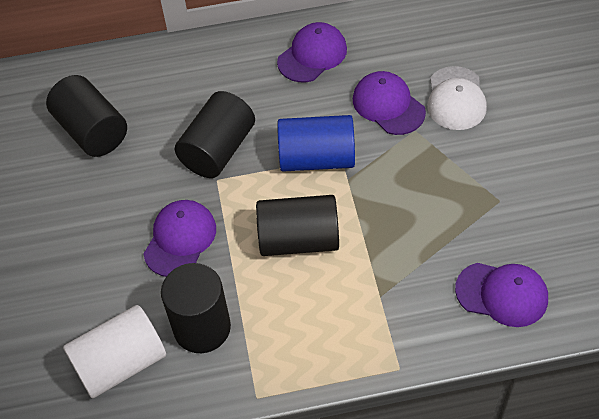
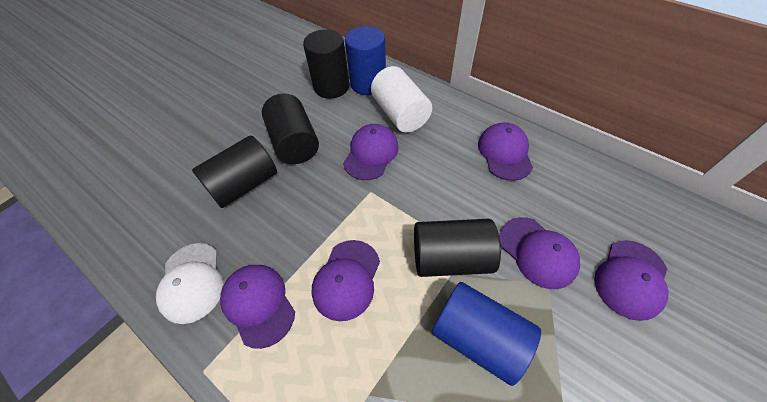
blue cylinder: [277,115,355,172] = 1 -> [345,26,386,95] [432,282,541,386] = 2
purple cap: [143,200,216,277] [277,22,347,82] [353,71,426,135] [455,263,548,327] = 4 -> [220,265,295,349] [312,240,380,321] [343,124,399,180] [478,122,533,181] [499,217,580,289] [594,240,669,321] = 6

